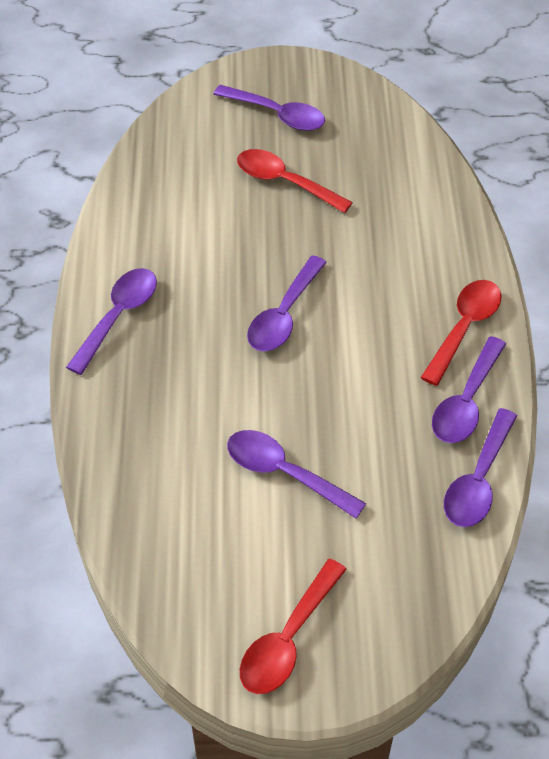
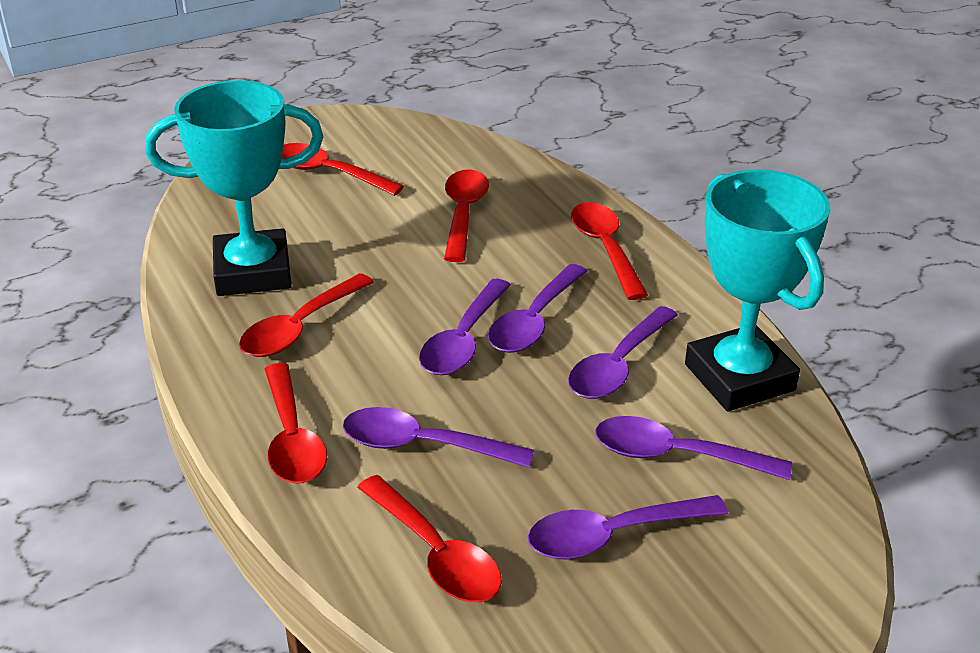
red spoon: [237,149,353,213] [240,559,347,694] [421,280,502,386] = 3 -> [239,273,374,357] [265,363,327,484] [282,143,404,196] [357,475,502,603] [444,169,489,262] [571,202,648,300] = 6
turquoise trophy: none = 0 -> [145,80,323,296] [685,169,830,411] = 2

